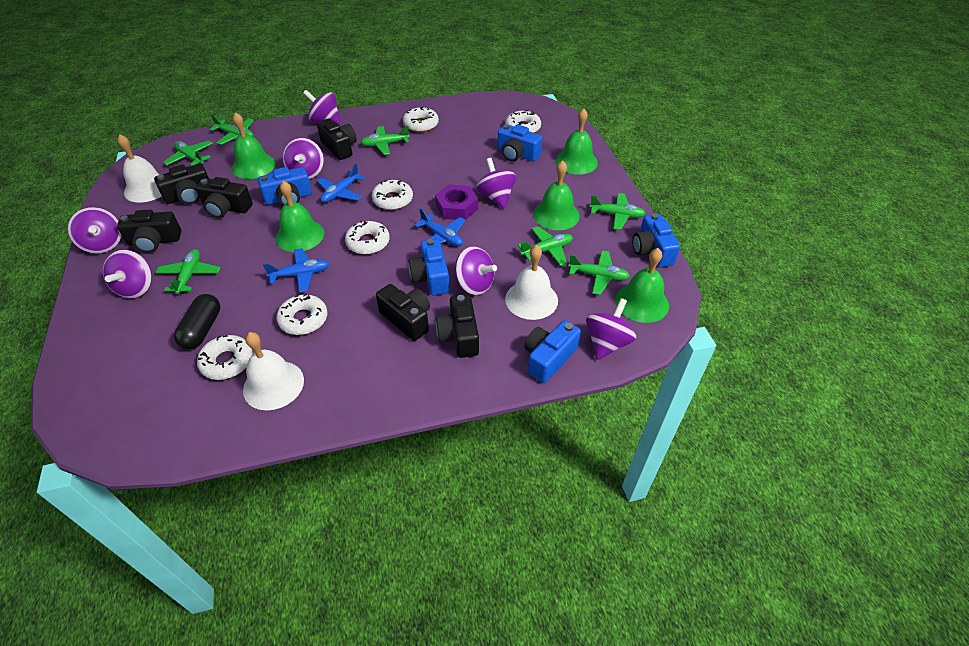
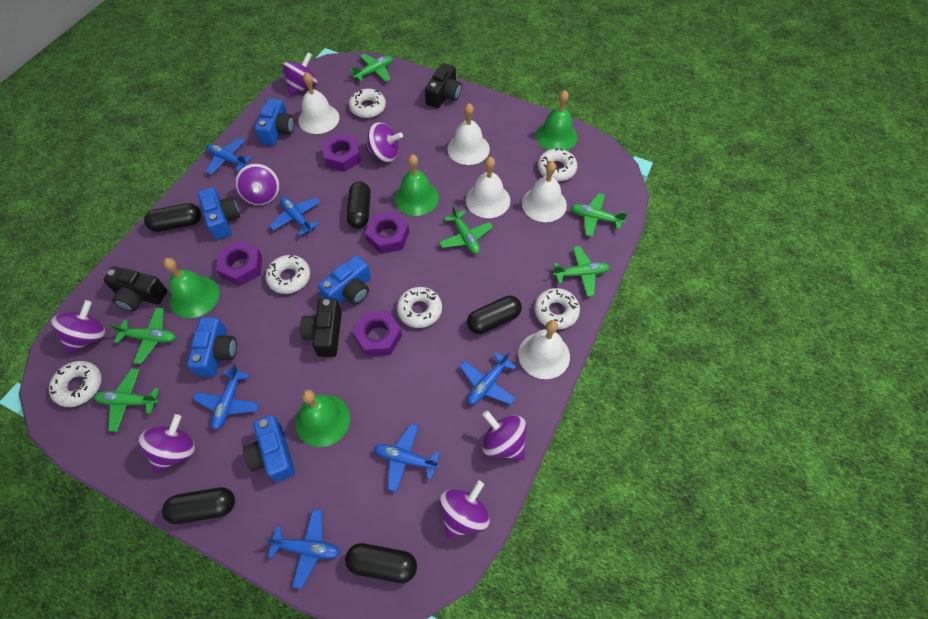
black camera: [117,209,182,253] [154,163,209,204] [196,177,253,218] [317,118,357,160] [376,284,430,341] [436,295,479,358] = 6 -> [103,266,167,311] [300,298,342,357] [425,63,462,108] = 3
black capsule: [174,294,220,350] = 1 -> [144,203,201,232] [162,487,235,524] [345,543,417,583] [346,182,371,229] [467,296,522,334] = 5
blue plane: [263,248,329,293] [317,164,365,203] [414,208,465,247] = 3 -> [193,364,259,430] [206,138,252,175] [264,509,340,589] [270,197,321,236] [374,424,440,492] [460,351,517,405] = 6
green bell: [232,112,276,179] [275,181,324,252] [533,160,580,230] [556,108,598,175] [615,248,669,323] = 5 -> [163,258,219,318] [295,390,350,447] [395,154,439,216] [536,90,578,151] = 4
green plane: [155,249,221,294] [163,141,213,166] [210,114,254,145] [361,126,410,155] [518,226,573,266] [568,250,630,295] [590,193,646,230] = 7 -> [94,369,159,432] [109,307,176,364] [350,53,393,82] [439,205,493,254] [553,246,610,296] [571,193,628,237] = 6
purple nut: [435,184,478,220] = 1 -> [216,241,262,286] [322,133,361,172] [352,311,402,356] [365,212,409,254] = 4
white bell: [117,134,161,203] [243,332,304,410] [505,245,558,320] = 3 -> [298,72,339,134] [447,103,490,165] [466,157,510,218] [518,320,570,379] [522,161,567,222] = 5

